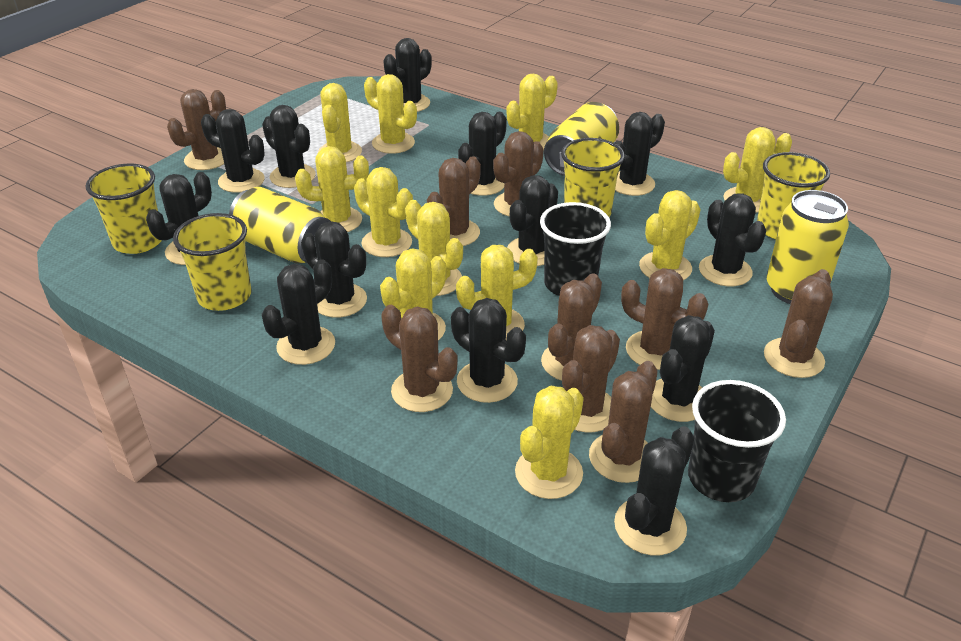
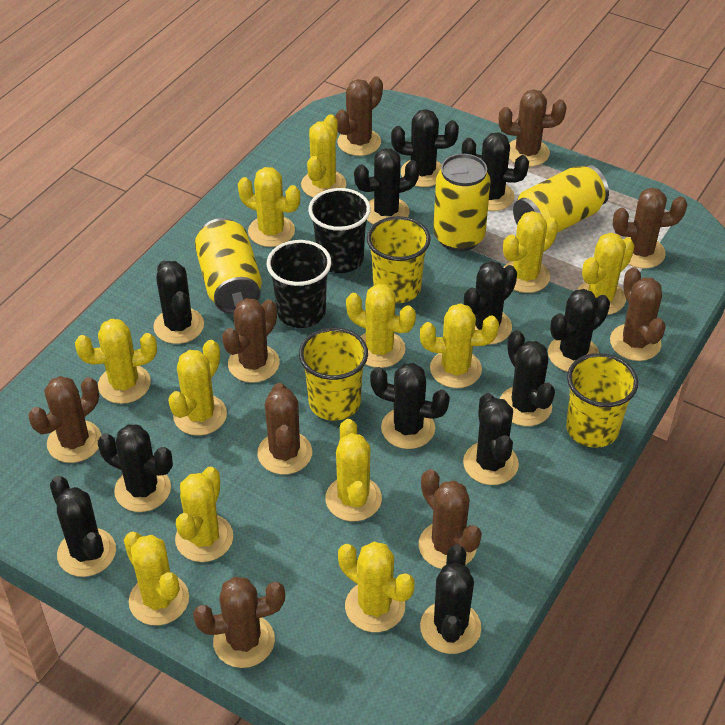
black cactus: [146,172,212,265] [201,109,265,193] [262,105,316,188] [262,259,335,365] [301,221,367,318] [383,38,432,112] [451,298,526,403] [458,112,507,196] [507,175,558,266] [614,426,695,555] [615,112,665,196] [651,315,715,422] [699,193,766,286] = 13 -> [50,476,116,577] [98,424,173,512] [154,261,204,344] [354,149,420,225] [370,363,450,449] [391,109,459,187] [420,544,481,654] [462,132,529,211] [463,393,519,485] [464,261,517,345] [500,330,555,426] [548,289,610,372] = 12
yellow cactus: [295,146,369,232] [318,83,362,162] [354,167,413,257] [364,74,417,154] [380,248,446,341] [405,200,463,296] [456,245,538,340] [506,74,558,149] [515,386,584,499] [639,190,701,280] [723,127,792,213] = 11 -> [75,319,157,404] [124,532,189,625] [168,340,227,436] [175,467,233,562] [238,167,300,247] [301,114,346,198] [325,419,382,521] [338,542,414,632] [346,284,416,368] [420,303,499,388] [503,211,558,293] [578,233,635,315] = 12
yellow cup: [86,164,162,254] [173,213,251,311] [561,138,625,217] [757,152,830,239] = 4 -> [299,328,368,421] [367,216,431,303] [566,353,638,448] = 3

